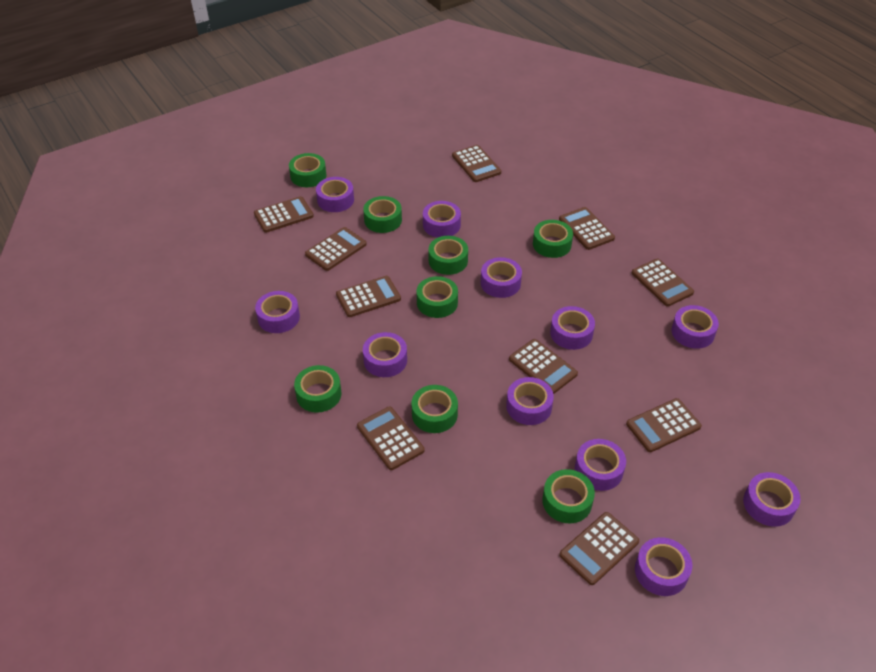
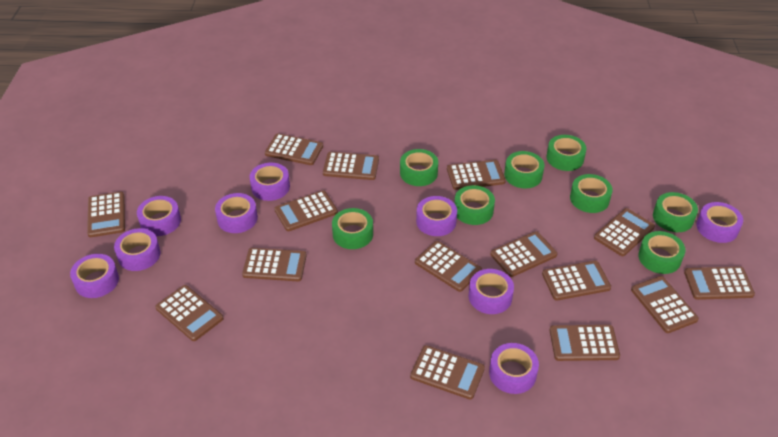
brown calculator: [254,196,314,233] [305,227,367,271] [336,276,401,317] [357,407,424,470] [452,145,501,182] [509,339,578,394] [559,207,615,250] [559,512,639,585] [626,398,702,452] [632,259,694,307] = 10 -> [87,192,125,237] [155,285,224,341] [242,248,307,281] [265,133,323,165] [274,190,338,231] [323,152,379,180] [410,345,485,399] [415,241,482,292] [447,160,506,190] [490,231,558,277] [542,261,611,301] [550,325,620,361] [594,208,655,256] [631,276,699,333] [684,266,755,300] = 15
purple tape: [255,291,300,333] [316,177,354,212] [363,332,407,377] [423,201,461,237] [481,257,522,298] [506,377,554,425] [550,306,595,350] [575,439,626,491] [635,537,692,596] [672,305,719,349] [743,472,801,527] = 11 -> [70,254,119,298] [114,228,160,271] [137,196,181,236] [215,193,258,233] [249,163,290,201] [416,196,457,236] [468,269,514,314] [489,343,539,394] [697,202,743,243] = 9

